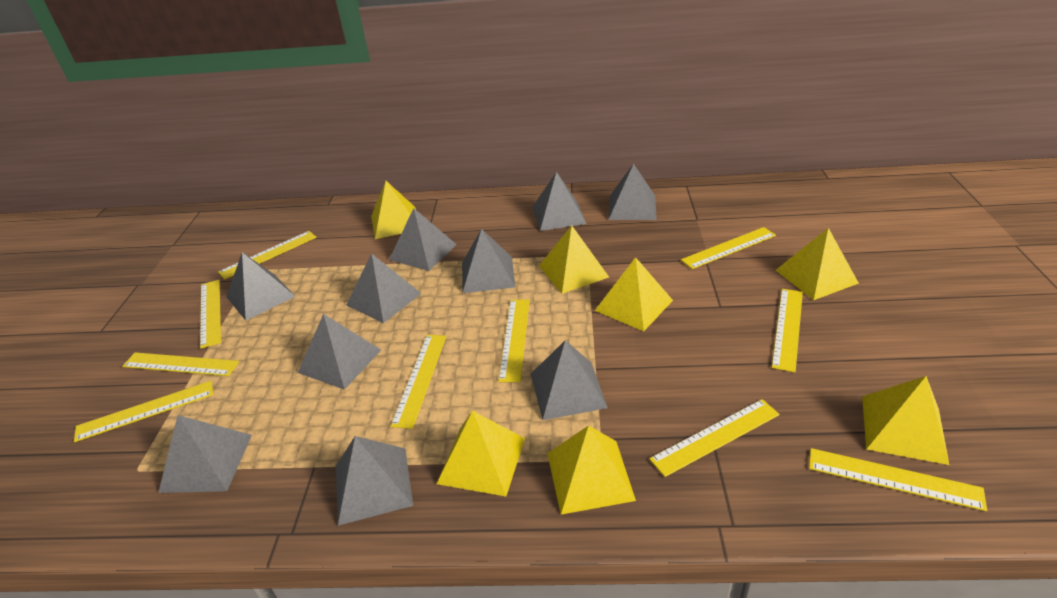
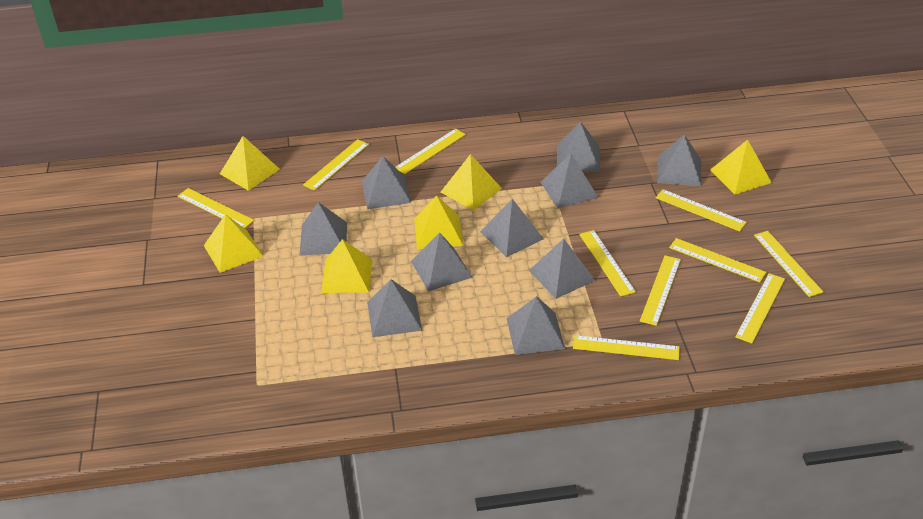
yellow pyramid: [371,181,416,239] [437,411,525,497] [539,225,609,294] [547,425,636,514] [595,257,673,331] [776,228,859,300] [862,376,949,465] = 7 -> [204,214,263,273] [220,136,280,191] [321,239,372,293] [414,195,463,249] [441,154,502,211] [710,140,772,195] = 6

